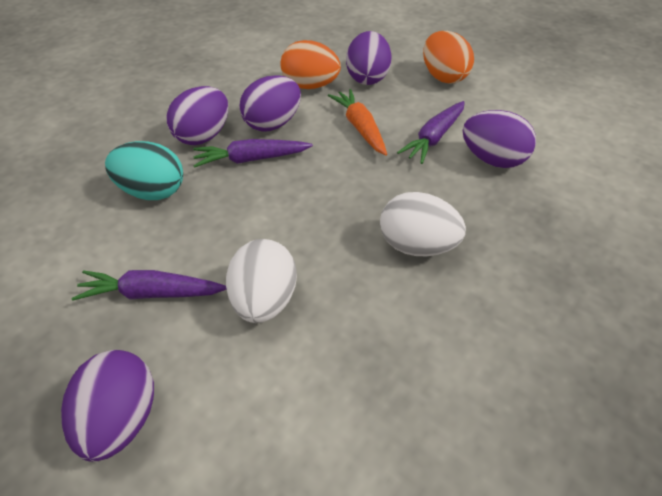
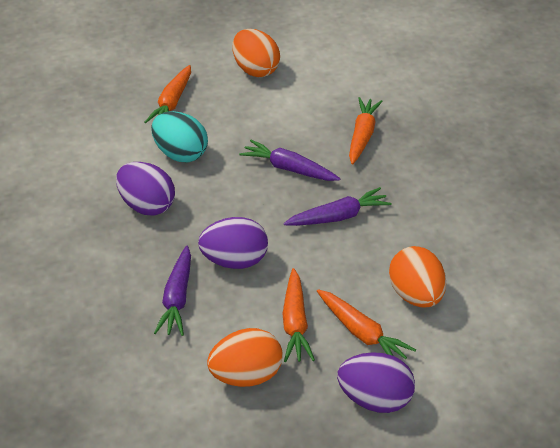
orange carrot: [328,89,387,156] = 1 -> [144,65,191,123] [282,268,315,362] [317,289,416,359] [349,97,383,165] = 4
orange egg: [280,40,341,89] [423,31,474,84] = 2 -> [207,328,283,387] [232,29,280,77] [389,246,446,308] = 3
purple egg: [61,350,154,462] [166,86,228,145] [239,75,301,131] [346,31,392,85] [463,110,536,168] = 5 -> [116,162,175,216] [198,217,268,269] [337,352,415,413] = 3
white egg: [226,239,297,323] [380,192,466,256] = 2 -> none = 0

